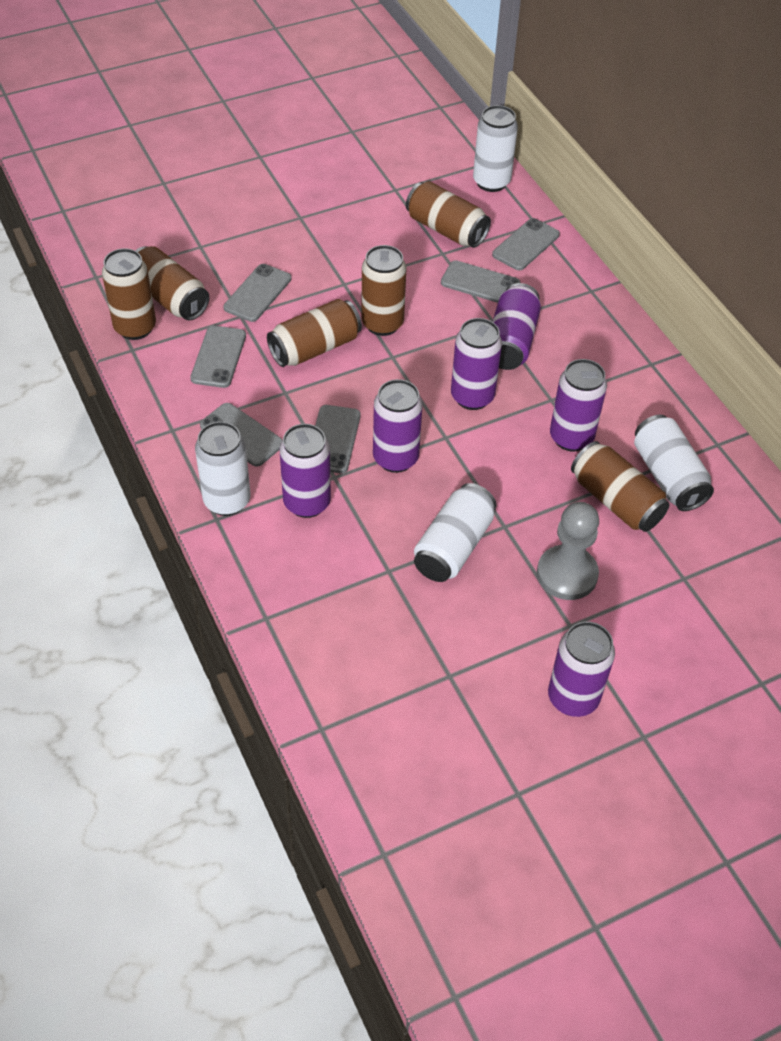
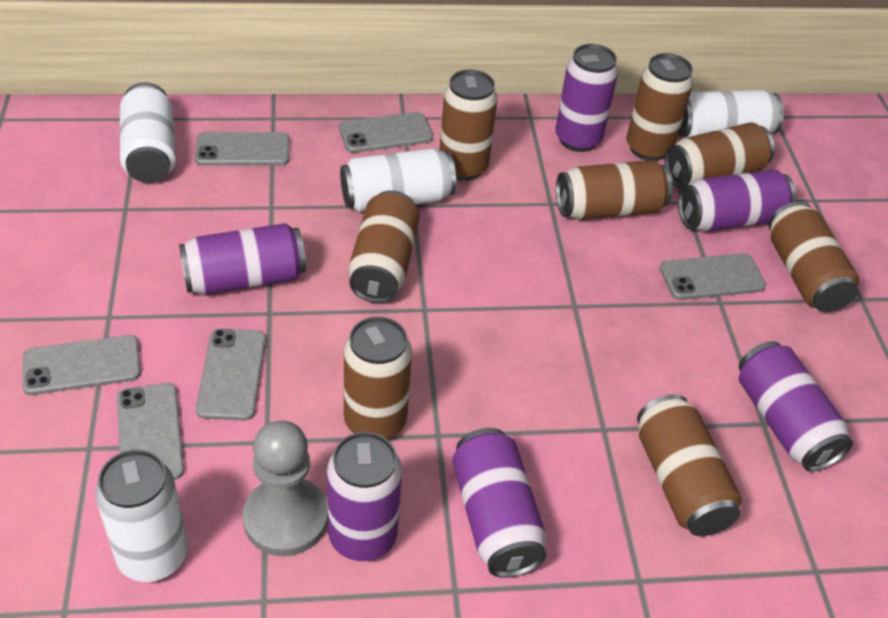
brown can: [102,248,156,340] [135,246,209,320] [267,299,362,367] [361,245,406,336] [406,181,491,248] [571,441,669,532] = 6 -> [344,317,412,440] [348,190,420,303] [439,69,498,181] [556,160,673,220] [626,53,693,161] [637,394,742,536] [664,122,775,188] [769,202,859,312] = 8

